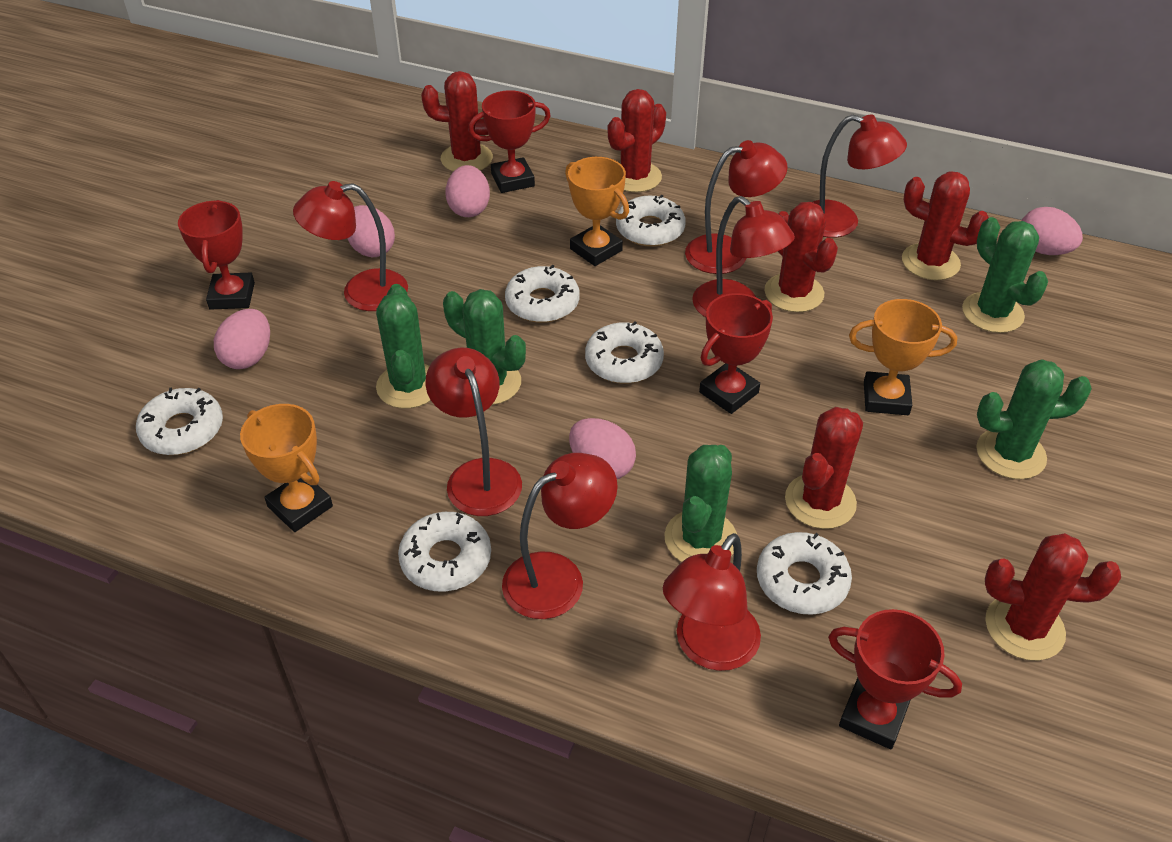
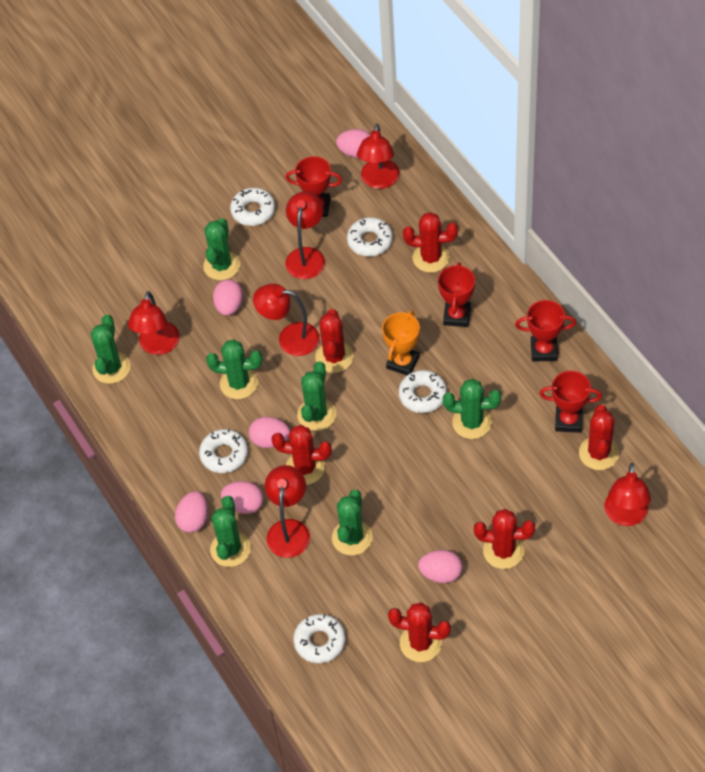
green cactus: [376,284,431,409] [443,289,526,405] [664,445,737,562] [962,217,1048,333] [977,359,1092,479] = 5 -> [91,315,131,384] [203,218,240,280] [206,339,262,399] [210,496,251,567] [297,361,336,431] [332,490,373,556] [443,379,501,439] = 7
orange trophy: [240,404,333,532] [565,157,629,266] [849,299,957,415] = 3 -> [382,311,420,375] = 1
pink egg: [214,309,270,369] [347,205,395,257] [445,165,490,217] [569,418,636,479] [1022,207,1083,255] = 5 -> [175,491,208,533] [213,279,243,316] [221,481,264,514] [249,417,290,448] [336,129,371,158] [418,550,463,583] = 6
red lamp: [293,181,408,311] [426,348,522,516] [502,453,618,619] [663,533,761,671] [685,140,788,274] [692,196,795,317] [813,115,907,238] = 7 -> [128,291,180,355] [253,284,320,356] [265,465,310,558] [285,191,325,279] [357,124,400,189] [604,463,651,526] = 6
white donut: [136,388,223,455] [398,512,491,592] [505,265,580,323] [585,321,664,383] [616,195,686,247] [757,532,852,615] = 6 -> [199,429,248,473] [230,188,275,226] [294,614,346,663] [347,217,393,256] [399,370,447,413] = 5

